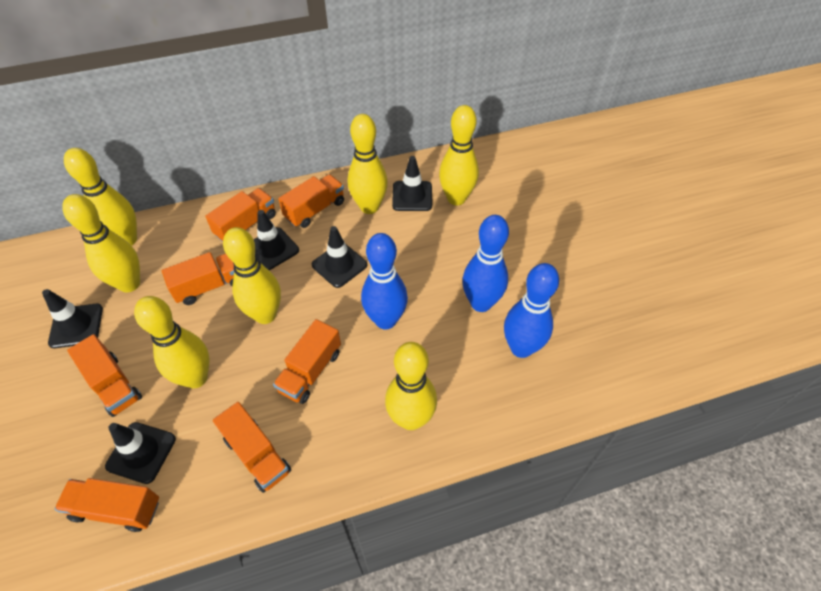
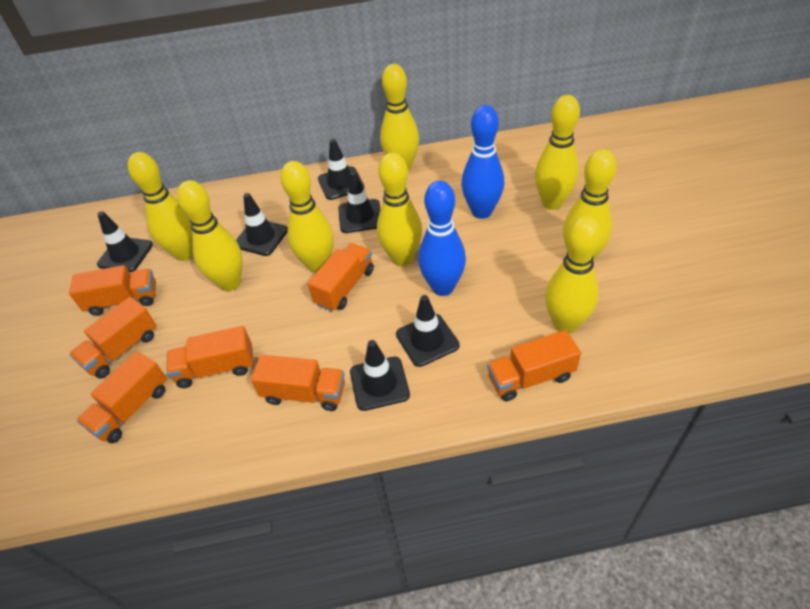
black traffic cone: [42,289,103,348] [105,422,176,484] [254,210,299,270] [312,226,367,288] [392,156,432,211] = 5 -> [97,211,153,272] [236,193,288,256] [318,139,365,200] [338,171,381,233] [350,340,410,411] [396,295,460,367] = 6
blue bowling pin: [361,233,408,329] [462,215,509,312] [504,263,559,358] = 3 -> [418,180,466,296] [461,105,504,219] = 2
yellow bowling pin: [63,194,140,292] [64,148,137,246] [134,296,210,388] [223,227,281,324] [348,114,388,214] [385,342,437,430] [439,105,479,205] = 7 -> [128,152,193,261] [177,180,243,291] [281,161,334,273] [377,152,422,266] [380,64,419,171] [535,95,580,210] [545,215,602,333] [563,149,617,260] = 8

